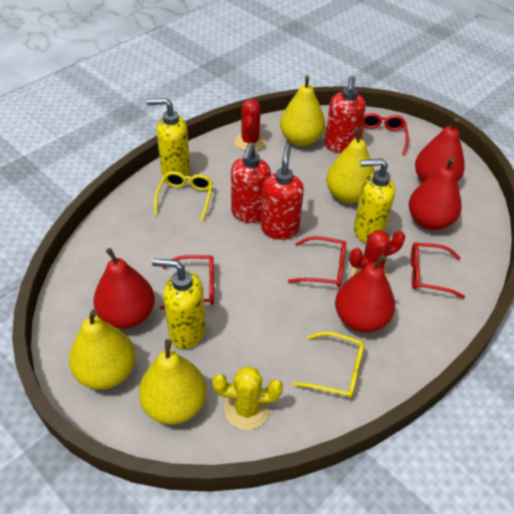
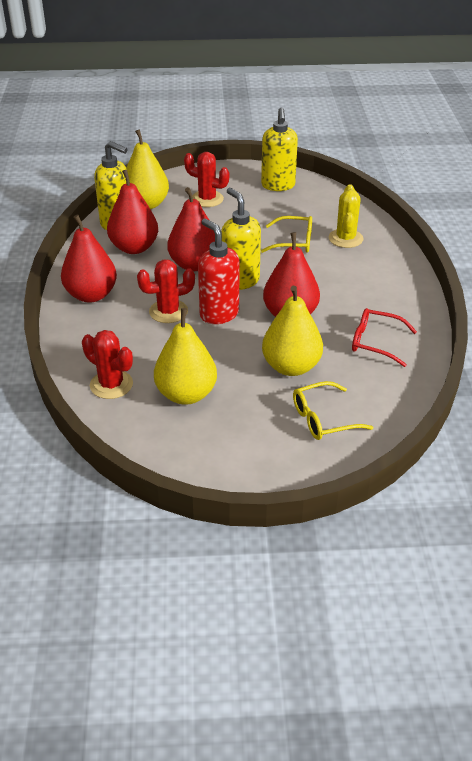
red cactus: [235,99,266,151] [349,230,405,280] = 2 -> [82,330,133,399] [137,259,195,323] [184,152,229,207] = 3
red glasses: [160,255,214,310] [288,236,346,287] [360,113,409,155] [411,242,465,299] = 4 -> [352,308,417,367] = 1
red soap dispenser: [231,143,271,223] [261,144,304,240] [324,76,366,154] = 3 -> [198,219,239,324] = 1
yellow pear: [69,309,135,390] [139,339,206,424] [280,75,325,146] [326,128,375,203] = 4 -> [126,129,169,209] [154,308,217,405] [262,286,323,376] = 3

